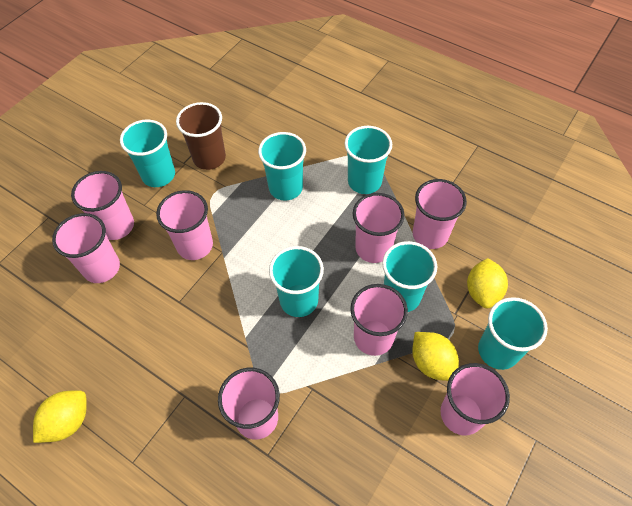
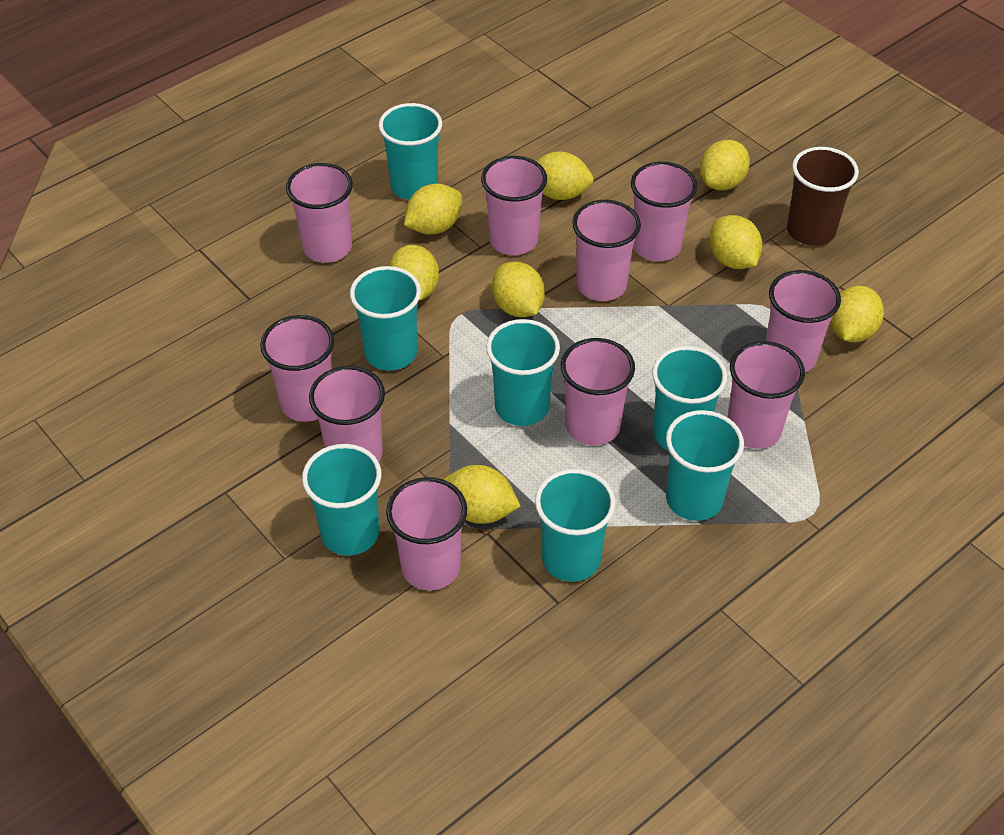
pink cup: [52,213,120,283] [71,171,134,240] [156,190,213,260] [218,368,280,440] [350,284,408,356] [353,193,405,263] [413,179,467,249] [441,363,510,436] = 8 -> [260,315,334,422] [286,163,353,263] [309,366,385,462] [386,477,467,590] [481,156,547,255] [561,338,635,445] [572,200,641,301] [631,162,697,261] [728,341,805,449] [766,270,841,373] = 10
turquoise cup: [120,120,175,187] [258,132,306,201] [269,246,324,317] [344,126,392,194] [382,241,437,312] [478,297,548,370] = 6 -> [302,444,381,556] [350,266,421,371] [379,103,442,200] [486,319,560,426] [535,469,616,582] [652,346,727,451] [666,410,744,521] = 7
yellow lemon: [33,390,87,443] [412,332,459,381] [467,258,508,308] = 3 -> [389,245,439,300] [404,184,462,235] [443,465,521,524] [492,262,545,317] [536,152,594,200] [700,140,750,190] [709,215,763,269] [830,286,884,342] = 8

